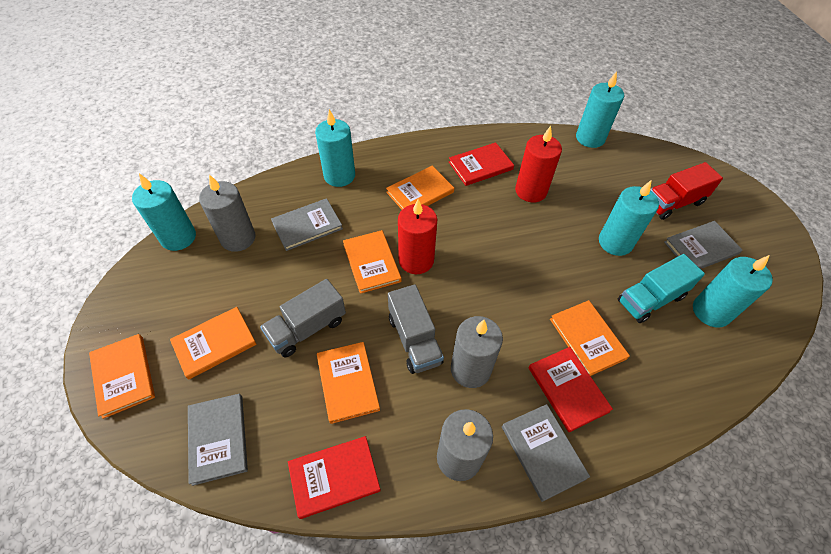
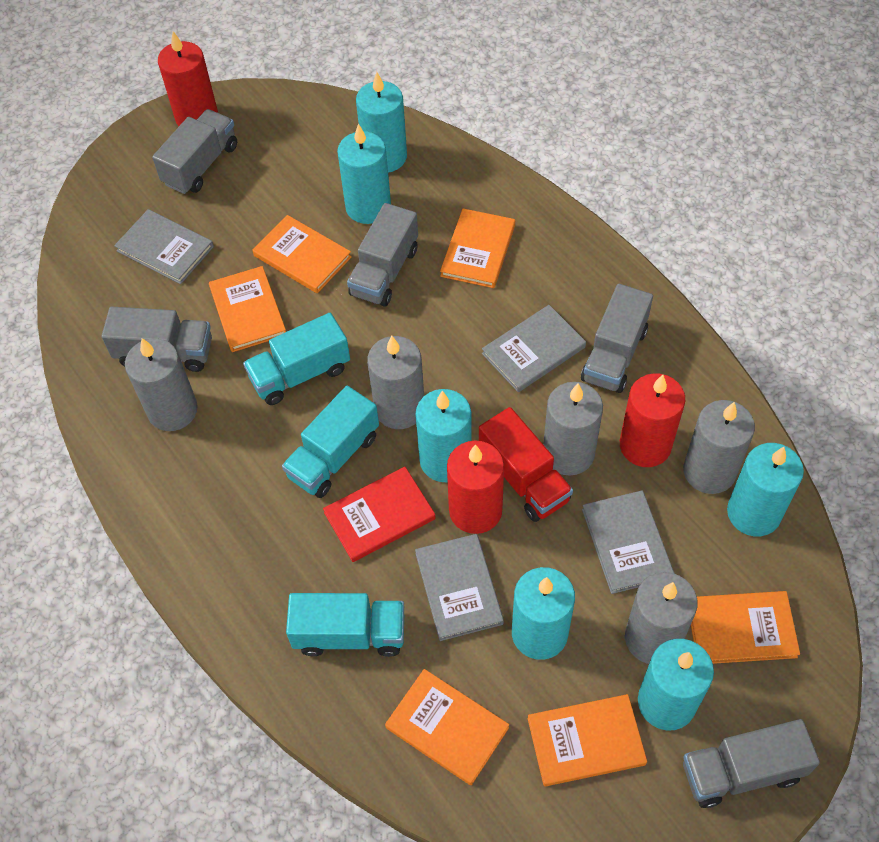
grey candle: [199,174,256,252] [437,409,493,481] [451,316,503,388] = 3 -> [125,338,198,431] [367,336,424,429] [543,382,603,476] [625,572,698,664] [683,400,755,494] = 5
grey truck: [260,279,346,357] [388,284,444,374] = 2 -> [102,307,212,372] [152,109,237,194] [347,203,418,307] [581,284,653,393] [683,719,820,808] = 5
red book: [288,436,381,519] [449,142,514,186] [529,347,613,433] = 3 -> [323,467,436,562] = 1
red candle: [398,199,437,274] [515,126,562,202] = 2 -> [158,31,218,126] [447,441,504,534] [620,373,685,467] = 3
turquoise candle: [132,173,196,251] [315,109,355,187] [576,71,624,148] [599,181,659,256] [693,255,773,327] = 5 -> [337,123,391,224] [356,72,407,173] [415,389,472,482] [512,567,575,660] [638,639,714,730] [727,443,804,536] = 6
turquoise truck: [618,254,705,323] = 1 -> [243,313,350,405] [282,386,379,498] [286,593,404,657] = 3

